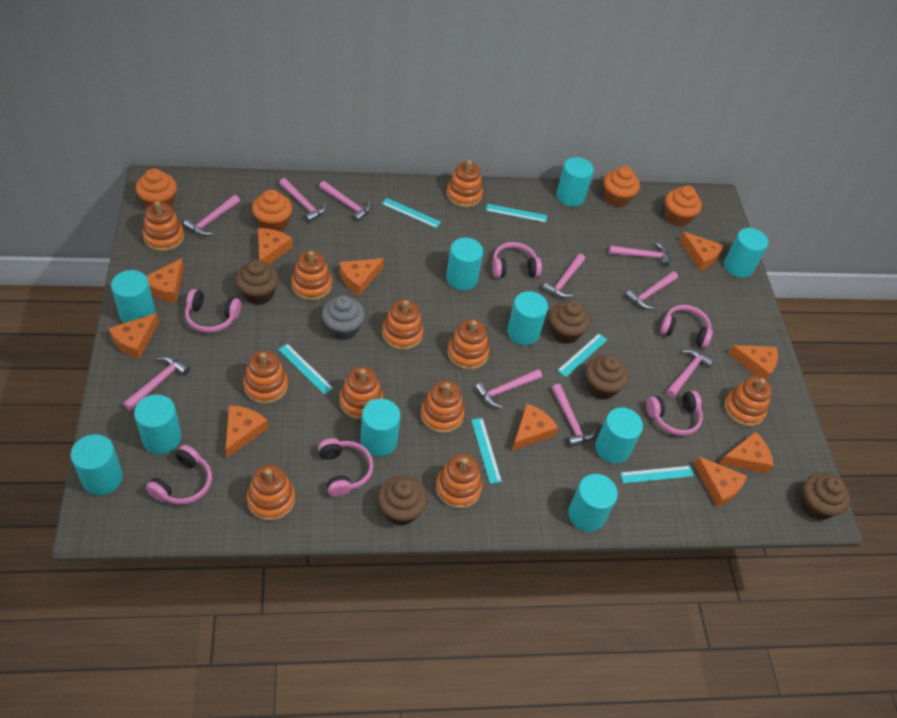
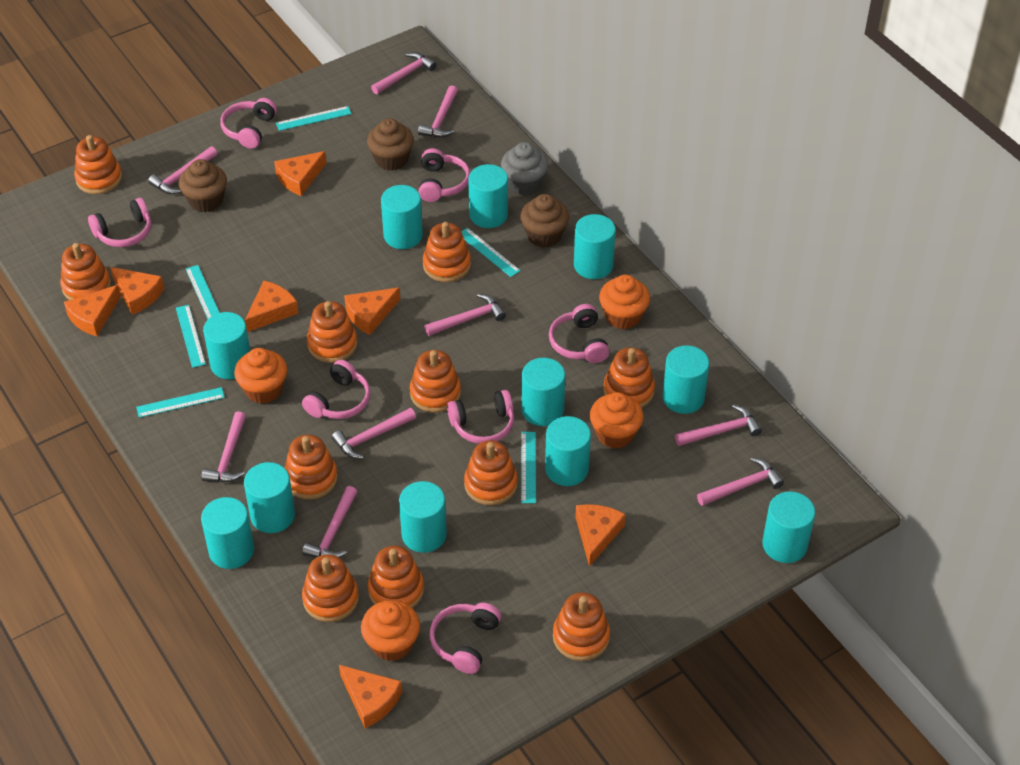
brown cupcake: [236,260,279,305] [378,476,427,526] [549,300,590,344] [586,355,629,400] [800,473,850,520] = 5 -> [179,159,227,212] [367,118,414,171] [520,194,569,248] = 3
orange cheese: [109,313,159,359] [146,258,184,303] [225,405,268,458] [258,228,292,264] [339,258,384,296] [512,403,558,451] [680,232,724,270] [694,457,747,507] [720,432,774,474] [728,345,778,380] = 10 -> [64,285,121,336] [110,267,164,315] [245,281,298,332] [274,151,327,196] [339,665,402,728] [344,287,400,335] [575,504,626,567] = 7
pink hammer: [123,356,190,411] [183,195,240,236] [279,178,327,223] [319,181,372,222] [475,369,542,408] [542,254,585,298] [552,384,596,447] [609,242,670,267] [625,271,678,309] [666,349,714,398] = 10 -> [148,146,218,194] [201,411,246,482] [302,486,358,558] [332,408,416,459] [371,52,437,94] [418,85,458,138] [424,294,506,336] [675,405,762,446] [697,458,784,506] = 9
pink headphones: [146,445,212,505] [185,289,241,333] [318,438,374,497] [492,242,542,278] [646,391,703,436] [660,305,713,348] = 6 -> [88,198,151,247] [220,98,277,149] [302,360,370,419] [419,148,470,202] [430,603,501,674] [447,390,514,444] [549,304,609,363] = 7
turquoise cylinder: [71,434,123,495] [111,270,155,323] [134,395,182,454] [360,399,401,457] [446,238,483,290] [507,291,548,345] [556,157,594,207] [568,474,618,532] [595,407,643,464] [724,228,769,278] = 10 -> [201,497,254,569] [203,312,250,379] [244,462,295,533] [381,185,423,249] [399,481,447,553] [468,164,508,228] [521,358,565,426] [545,416,591,486] [574,214,616,279] [662,345,709,414] [762,491,815,563] = 11

